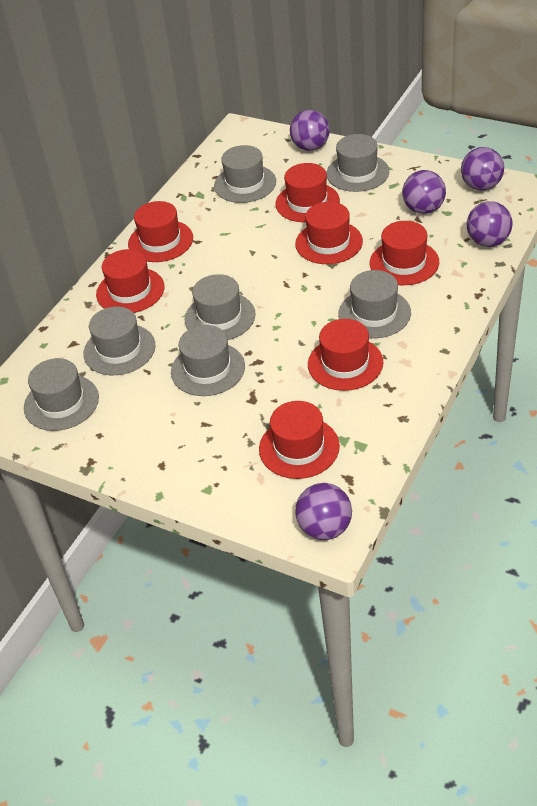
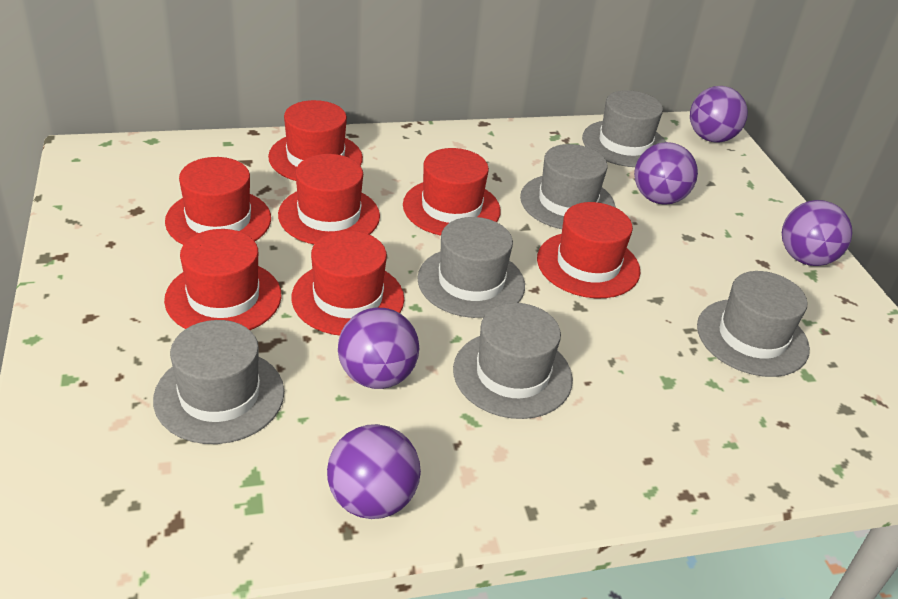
grey hat: [24,358,99,431] [83,306,155,375] [171,325,245,396] [185,274,256,340] [214,145,276,203] [326,134,389,192] [338,270,411,338] = 7 -> [153,320,284,444] [417,217,525,318] [453,303,573,419] [520,144,615,229] [582,90,666,167] [697,271,810,377] = 6

